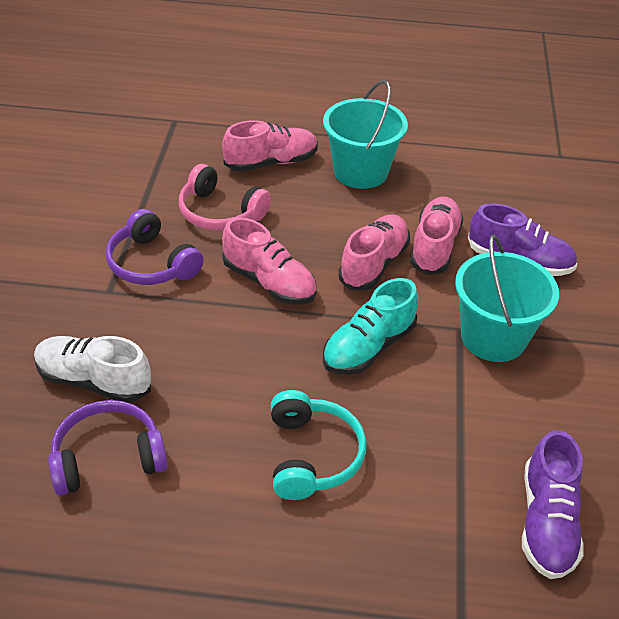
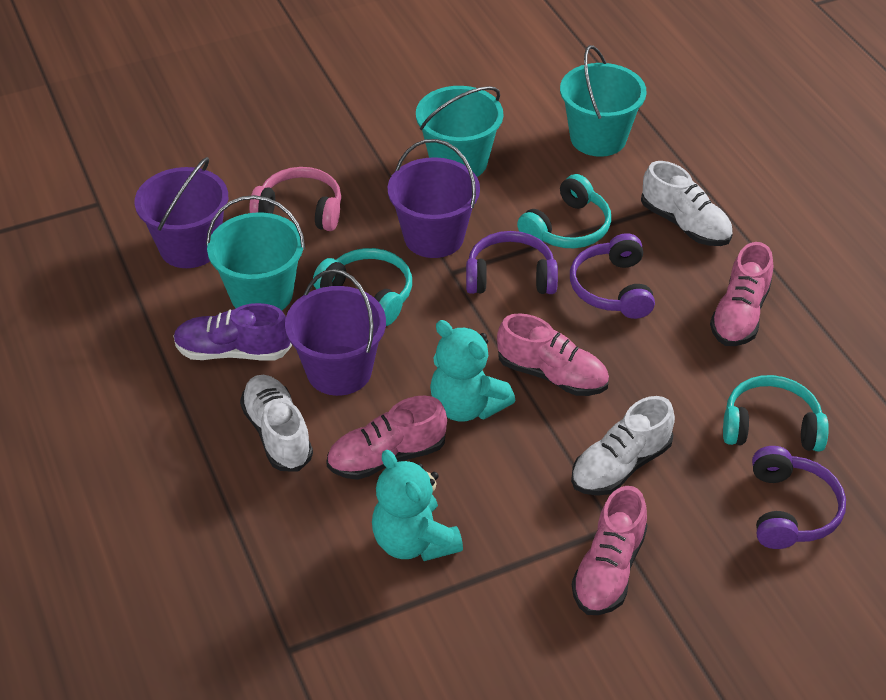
purple bucket: none = 0 -> [135,157,228,268] [285,269,386,396] [388,139,480,258] = 3
purple headphones: [48,400,168,495] [106,209,204,285] = 2 -> [466,231,558,294] [570,233,655,319] [752,446,846,549] = 3
purple shoe: [468,203,577,276] [522,430,584,579] = 2 -> [173,303,292,361] = 1
turquoise bucket: [323,80,408,189] [455,235,559,362] = 2 -> [206,195,305,310] [416,86,503,177] [560,45,647,157] = 3
turquoise headphones: [271,390,366,500] = 1 -> [313,248,412,326] [517,174,611,248] [723,375,829,452] = 3
turquoise shoe: [323,278,418,375] = 1 -> none = 0
turquoise teddy bear: none = 0 -> [372,450,463,561] [430,320,515,422] = 2
white shoe: [34,336,151,403] = 1 -> [240,375,313,472] [571,396,675,496] [641,161,733,246] = 3

